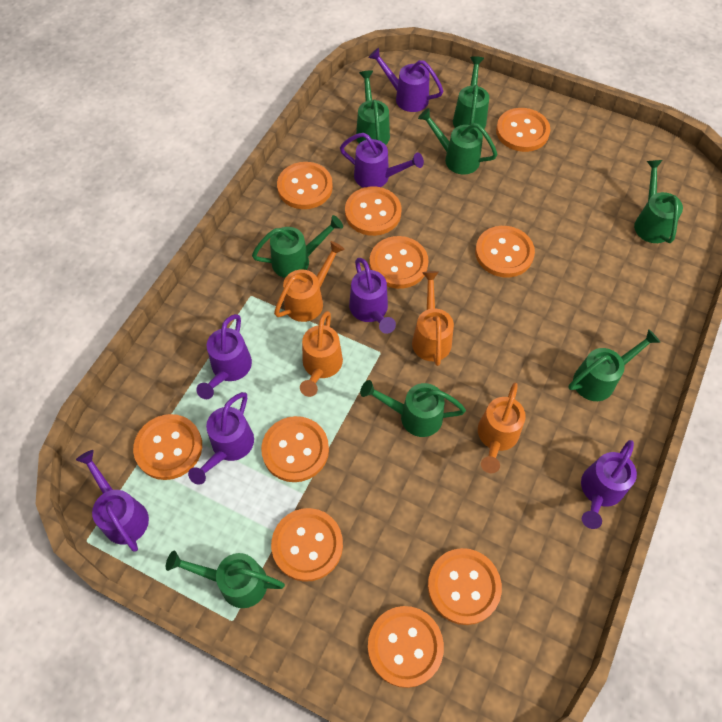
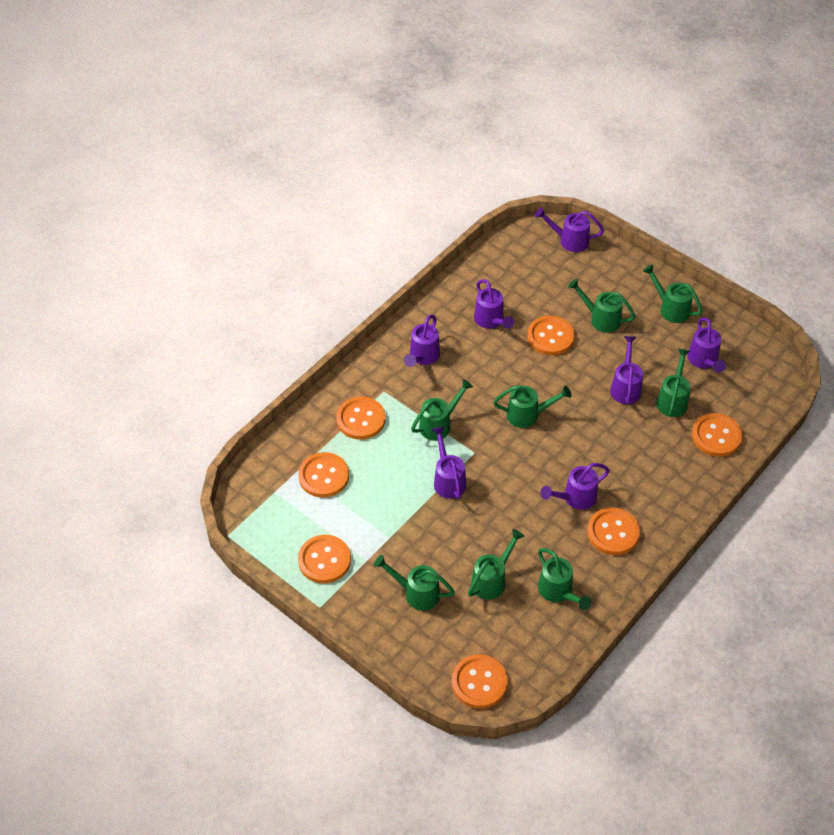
orange button: [133,414,202,480] [261,416,329,482] [271,508,343,582] [277,162,333,209] [345,186,401,236] [368,606,444,688] [370,236,429,289] [428,548,502,625] [475,226,535,278] [496,108,550,152] = 10 -> [298,452,349,498] [298,535,351,583] [336,397,385,440] [452,654,508,709] [527,316,575,355] [587,507,640,555] [692,413,743,457] = 7
orange watering can: [274,241,345,322] [300,311,343,397] [412,271,454,366] [478,383,526,473] = 4 -> none = 0

